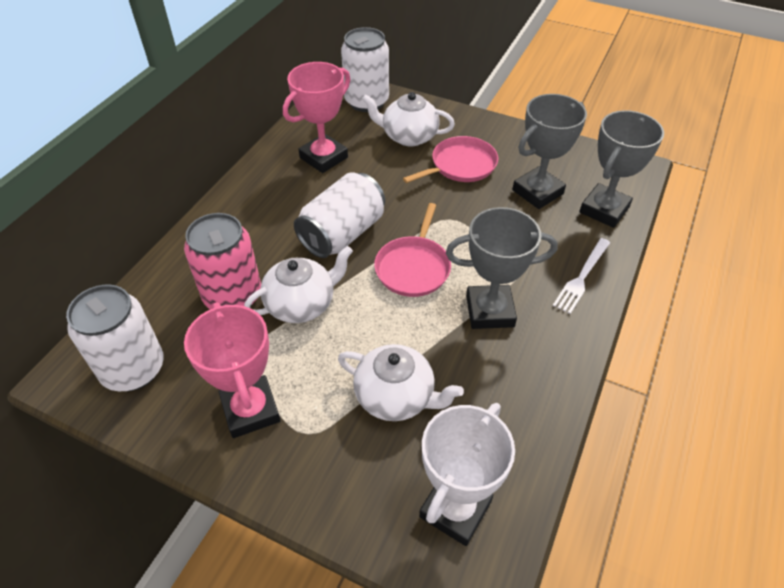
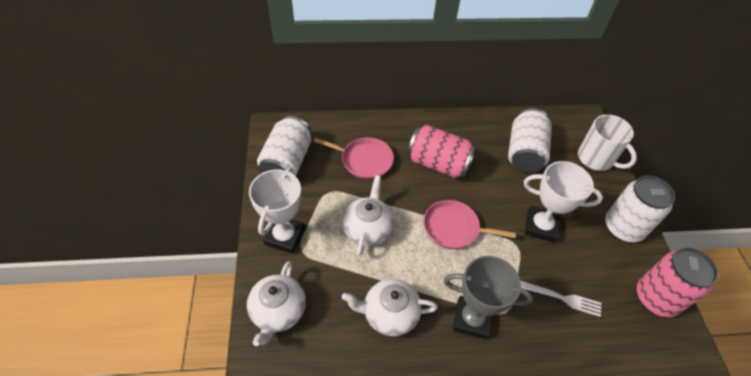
grey trophy: [446,207,558,329] [512,94,587,209] [579,110,664,228] = 3 -> [443,256,533,339] = 1
pink can: [184,213,261,309] = 1 -> [407,125,476,178] [637,247,718,317] = 2
pink trophy: [184,302,281,438] [283,62,351,173] = 2 -> none = 0
white mug: none = 0 -> [578,114,637,171] = 1
white trophy: [419,403,515,546] = 1 -> [249,167,305,254] [524,161,603,243] = 2

